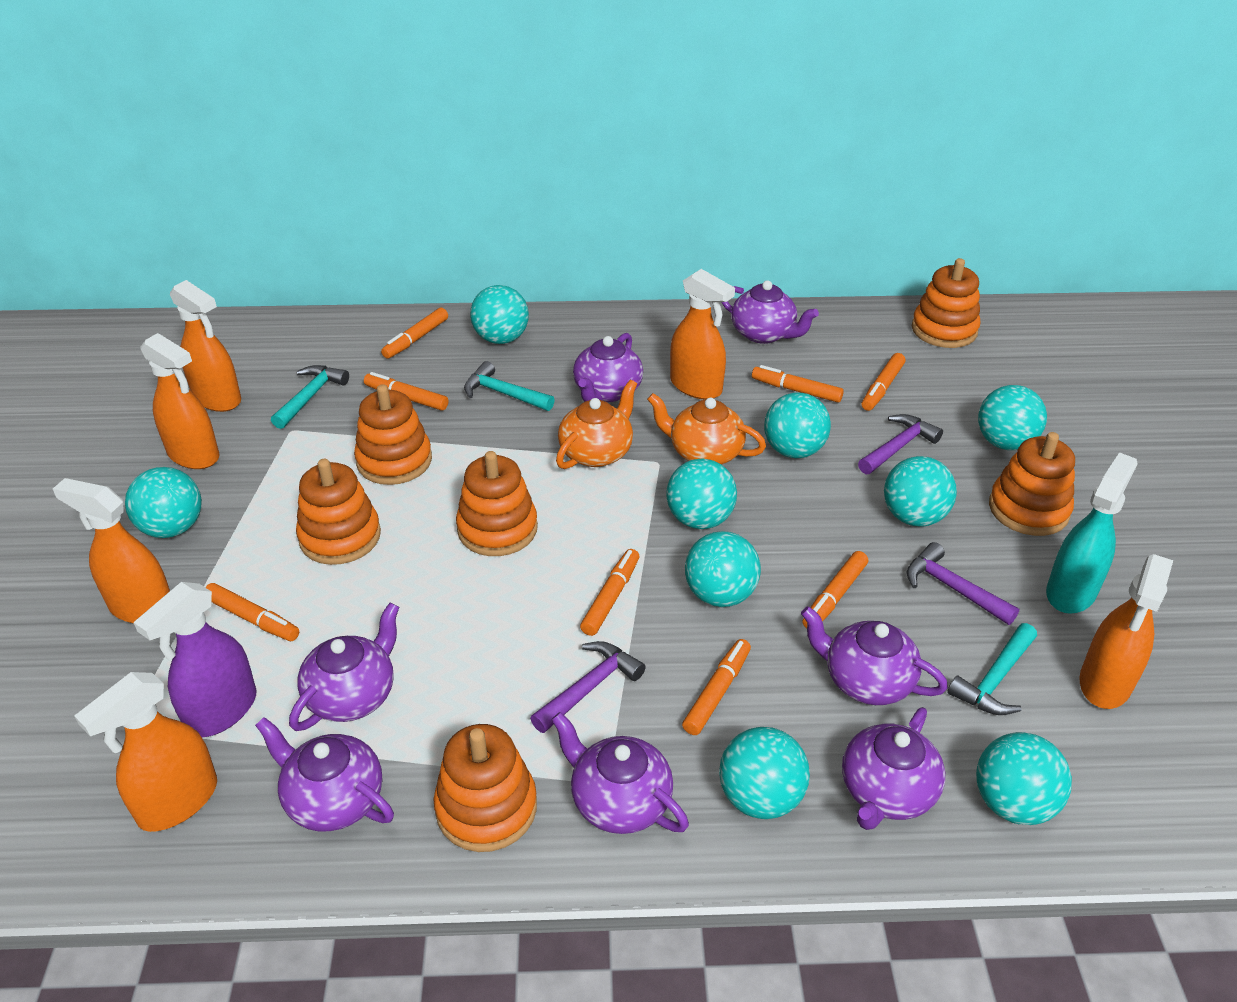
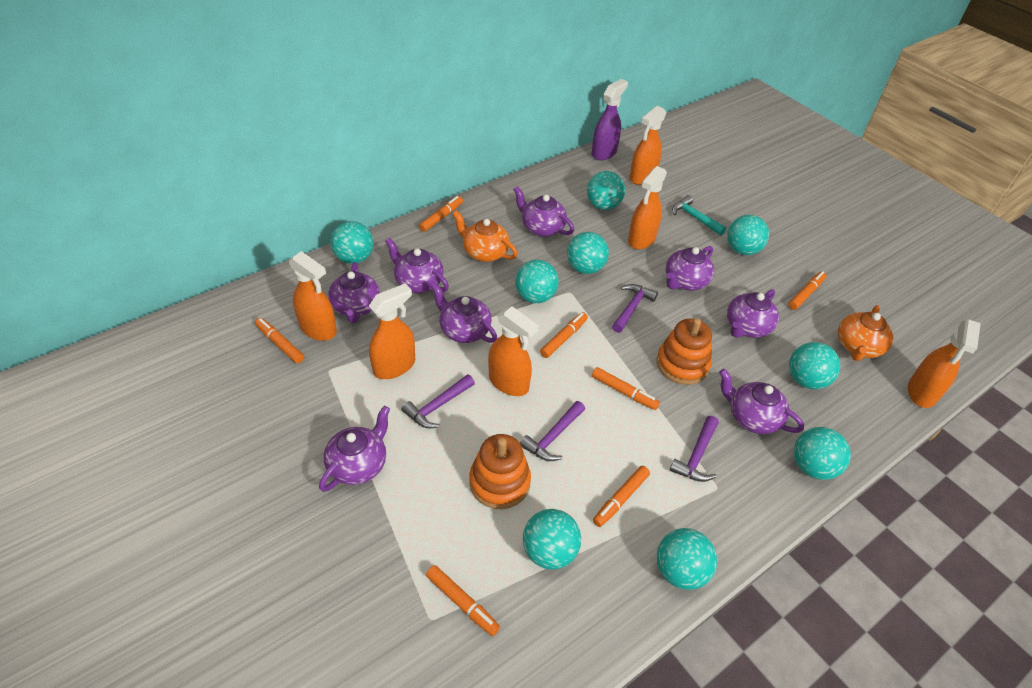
orange marker: [205,583,299,641] [364,372,448,411] [381,308,448,359] [580,549,639,636] [682,639,751,735] [752,365,844,402] [802,551,868,628] [862,353,905,411] = 8 -> [255,318,304,363] [419,196,463,232] [426,565,500,636] [540,312,588,358] [592,367,660,410] [593,466,650,527] [788,271,827,310] = 7
orange stacking toy: [296,459,381,565] [354,384,432,485] [434,724,537,852] [456,451,538,556] [912,258,981,348] [989,432,1075,536] = 6 -> [469,434,531,509] [657,318,712,385] = 2
purple hammer: [530,641,646,733] [858,414,943,474] [907,542,1019,625] = 3 -> [401,374,475,429] [520,401,585,461] [612,284,658,333] [669,416,719,482] = 4
purple teapot: [255,717,394,831] [289,603,399,731] [551,712,689,834] [573,333,643,402] [721,280,819,344] [801,606,948,705] [842,707,945,830] = 7 -> [319,406,390,492] [328,262,380,323] [385,238,449,293] [431,283,497,343] [513,186,574,237] [666,246,714,291] [719,369,804,434] [727,289,779,338] = 8
turquoise hammer: [271,365,349,429] [464,361,555,411] [947,623,1037,715] = 3 -> [672,195,726,235] = 1
turquoise spray bottle: [1046,452,1138,614] = 1 -> none = 0

